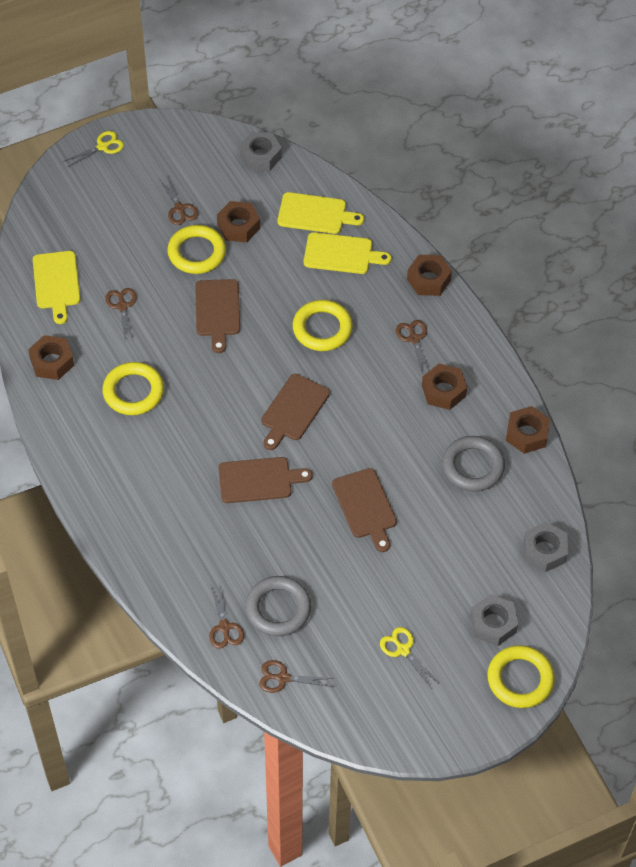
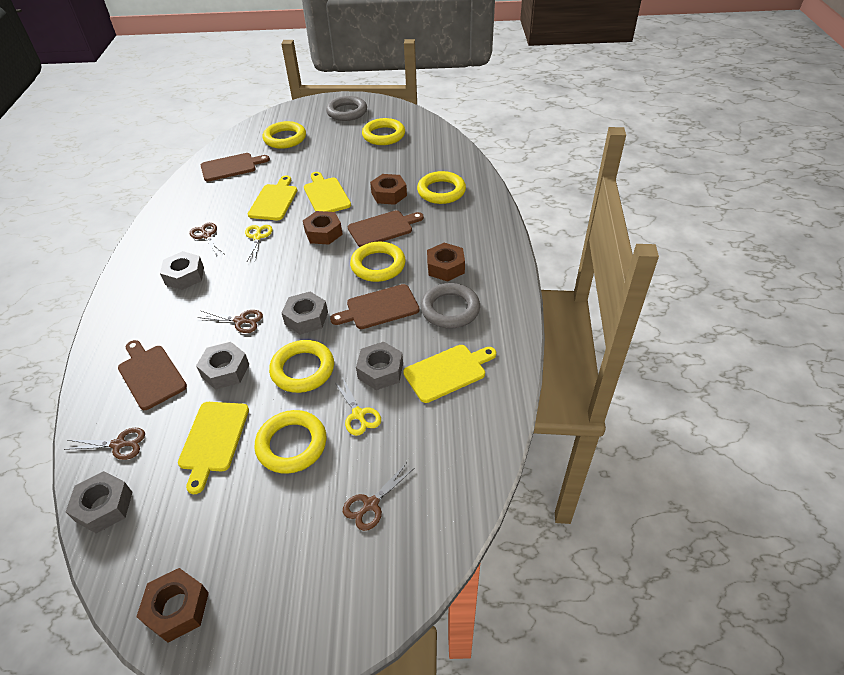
brown nut: [28,335,74,380] [217,201,260,242] [407,255,452,296] [422,364,467,410] [506,406,550,454] = 5 -> [136,568,209,643] [303,211,343,245] [370,174,407,205] [427,243,465,282] = 4
brown scissors: [105,288,137,342] [159,176,198,225] [209,584,244,649] [259,660,335,693] [396,320,430,374] = 5 -> [64,428,145,460] [190,223,224,255] [197,310,263,333] [343,464,414,531] = 4
grey nut: [239,132,282,171] [470,594,518,646] [524,522,568,572] = 3 -> [66,471,132,533] [160,251,204,290] [196,342,249,390] [282,292,328,335] [356,342,403,390] = 5
yellow cutting board: [33,251,80,324] [278,192,364,234] [304,232,391,274] = 3 -> [178,402,249,494] [248,175,297,220] [304,172,351,212] [403,345,496,403] = 4
yellow ring: [102,362,164,415] [167,225,226,274] [293,300,353,351] [487,645,555,708] = 4 -> [255,410,327,474] [263,121,306,149] [269,340,334,393] [350,242,406,282] [362,118,405,145] [417,171,466,204] = 6

